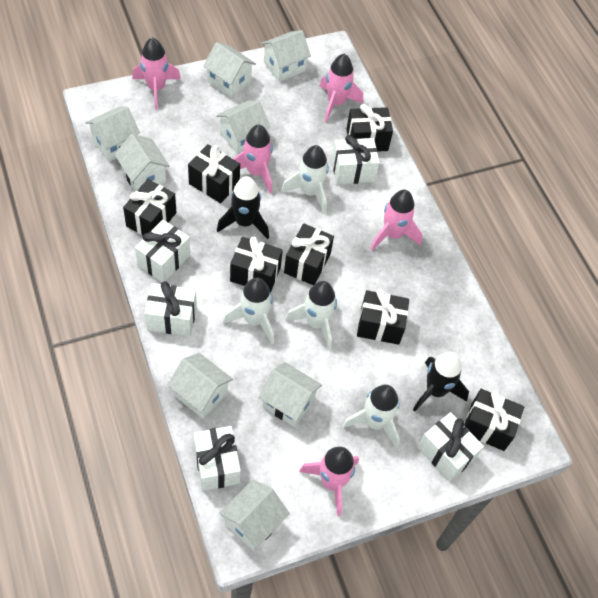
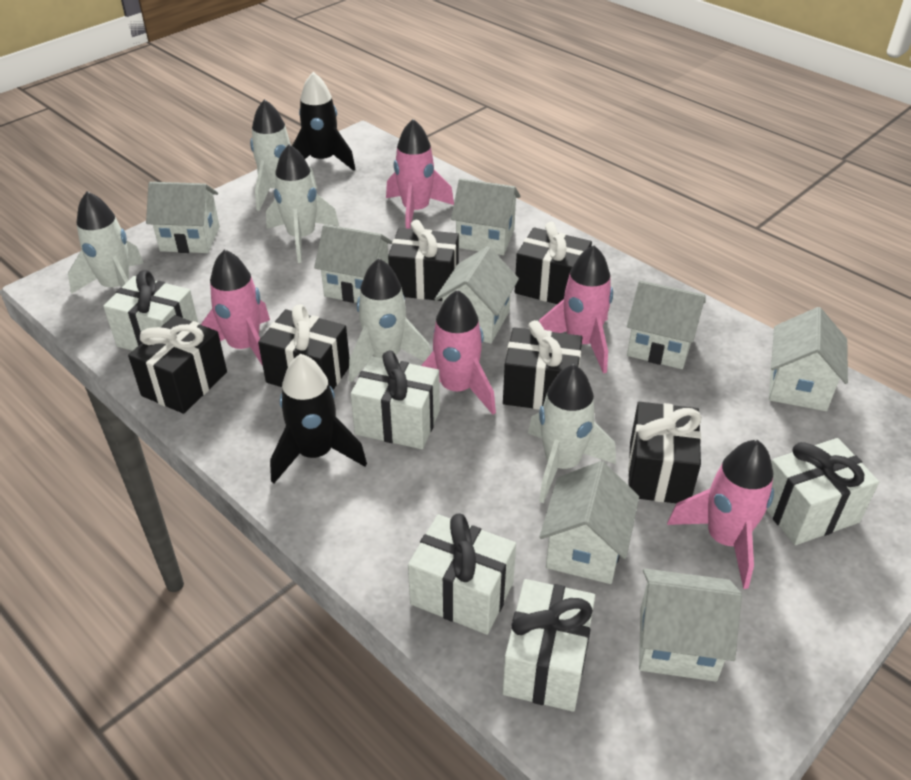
black gift: [123,179,176,235] [188,144,240,203] [230,237,283,293] [284,224,334,285] [346,104,393,151] [357,289,409,345] [464,389,524,451] = 7 -> [128,315,227,414] [258,304,350,390] [388,220,459,301] [503,320,582,410] [515,222,592,304] [628,402,702,503] = 6
white rocket: [223,277,274,344] [281,145,329,214] [285,281,337,350] [342,385,400,448] = 4 -> [68,191,144,294] [250,99,317,211] [266,144,339,263] [349,258,431,382] [528,364,616,503] = 5

